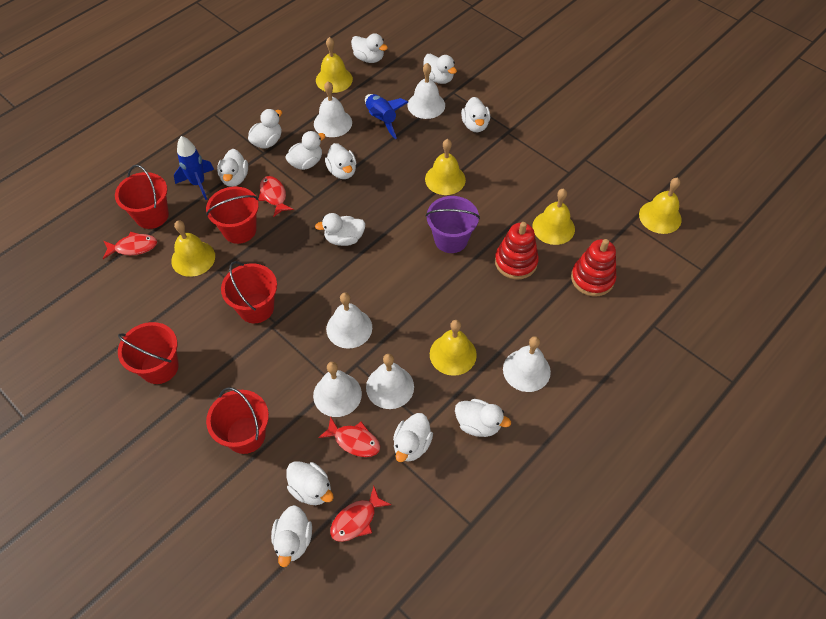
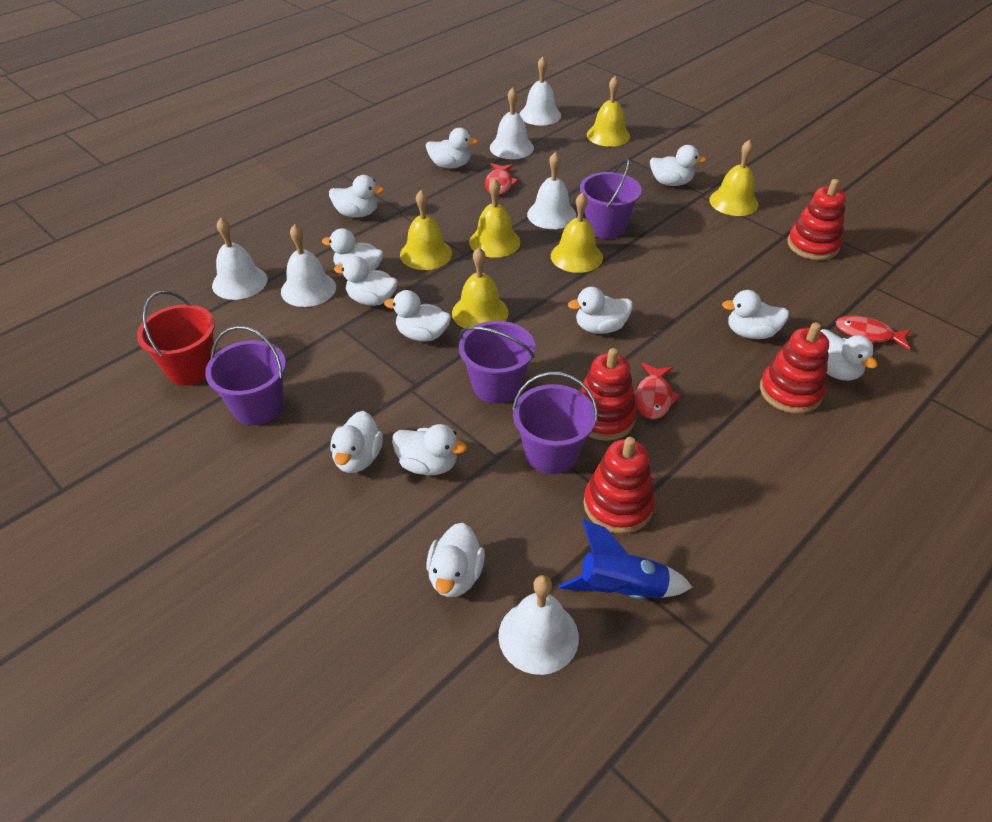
blue rocket: [174,136,214,200] [365,94,409,139] = 2 -> [559,519,692,599] = 1
purple bucket: [426,196,480,253] = 1 -> [205,326,286,425] [459,321,535,404] [512,372,598,474] [580,158,642,239] = 4
red bucket: [115,165,169,229] [118,322,179,384] [206,186,259,244] [206,387,269,454] [221,261,277,323] = 5 -> [137,291,215,386] = 1
red fish: [103,232,157,259] [258,176,294,217] [318,416,380,457] [330,486,391,542] = 4 -> [485,163,519,195] [636,363,681,419] [836,315,911,350] = 3
red stacking toy: [495,222,539,279] [571,239,616,296] = 2 -> [579,348,637,441] [584,437,655,534] [760,322,829,414] [788,179,846,260] = 4

